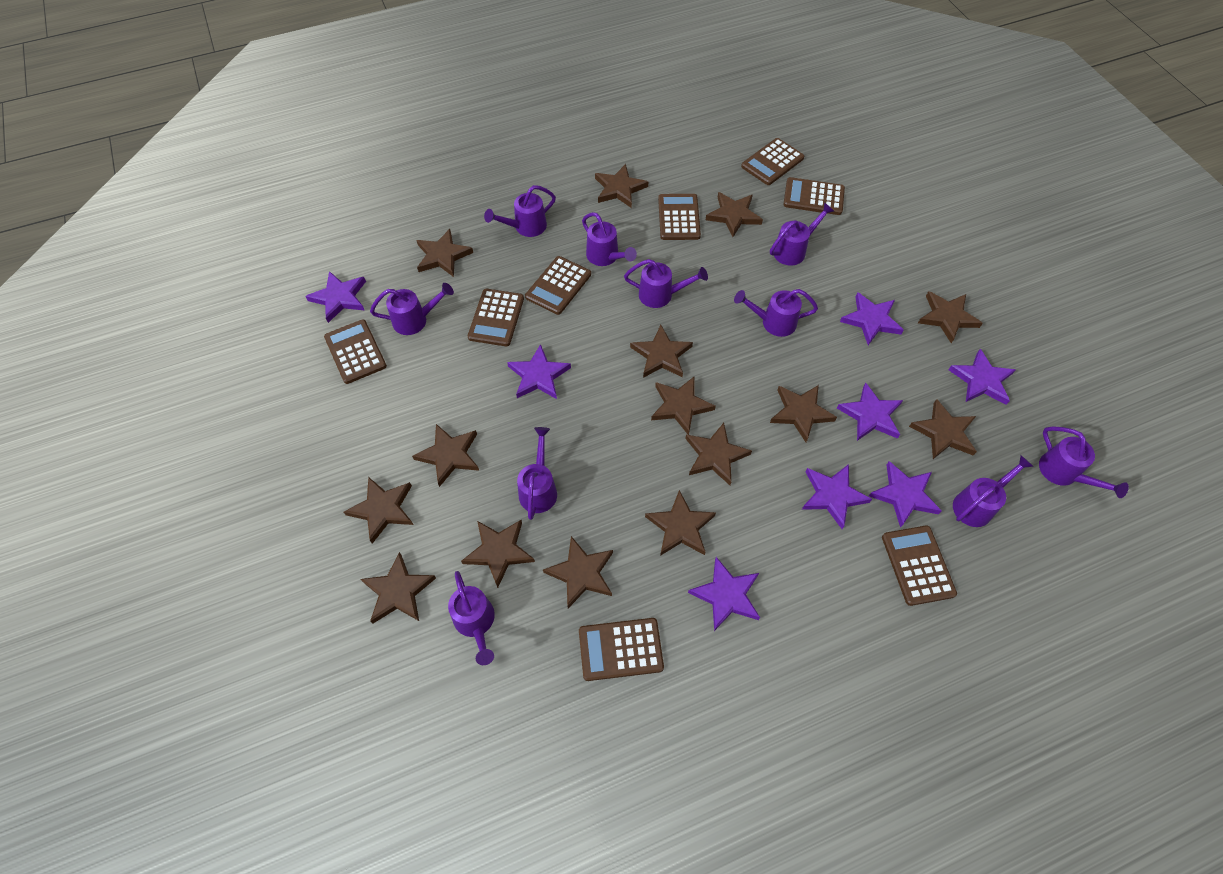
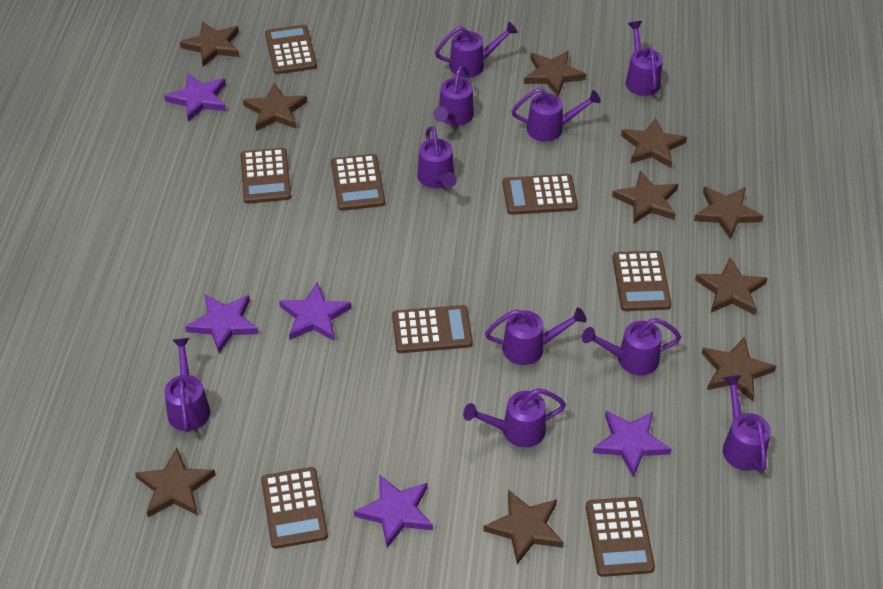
brown star: [344,477,414,544] [360,552,436,624] [412,424,479,487] [416,229,473,277] [461,520,535,588] [543,536,613,608] [595,164,648,208] [630,325,693,378] [645,490,716,556] [651,376,716,435] [685,423,752,485] [706,192,763,237] [770,385,837,442] [909,399,977,459] [918,291,983,343] = 15 -> [135,448,216,517] [180,21,239,67] [243,83,307,131] [483,490,564,564] [524,51,586,97] [612,171,678,224] [621,118,687,168] [694,186,763,240] [695,257,768,315] [702,337,776,401] = 10
purple star: [305,271,366,323] [507,344,571,399] [688,557,760,631] [802,464,872,529] [837,382,903,441] [840,292,904,345] [869,461,941,528] [948,349,1015,405] = 8 -> [164,73,226,122] [185,294,259,354] [279,282,352,341] [354,475,433,548] [593,411,672,478] = 5

